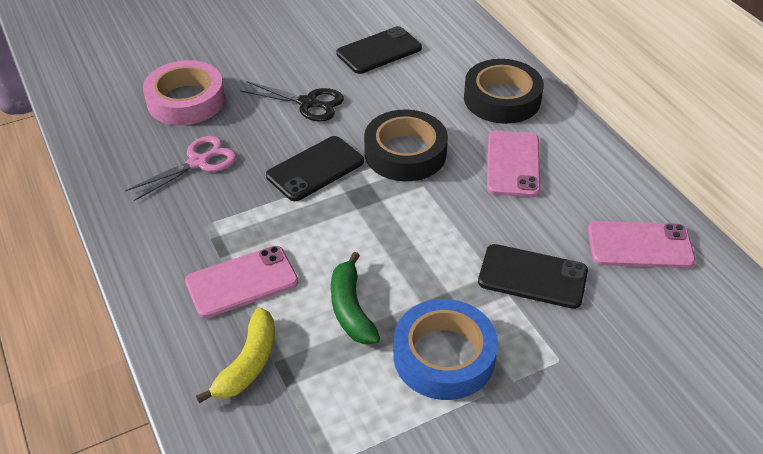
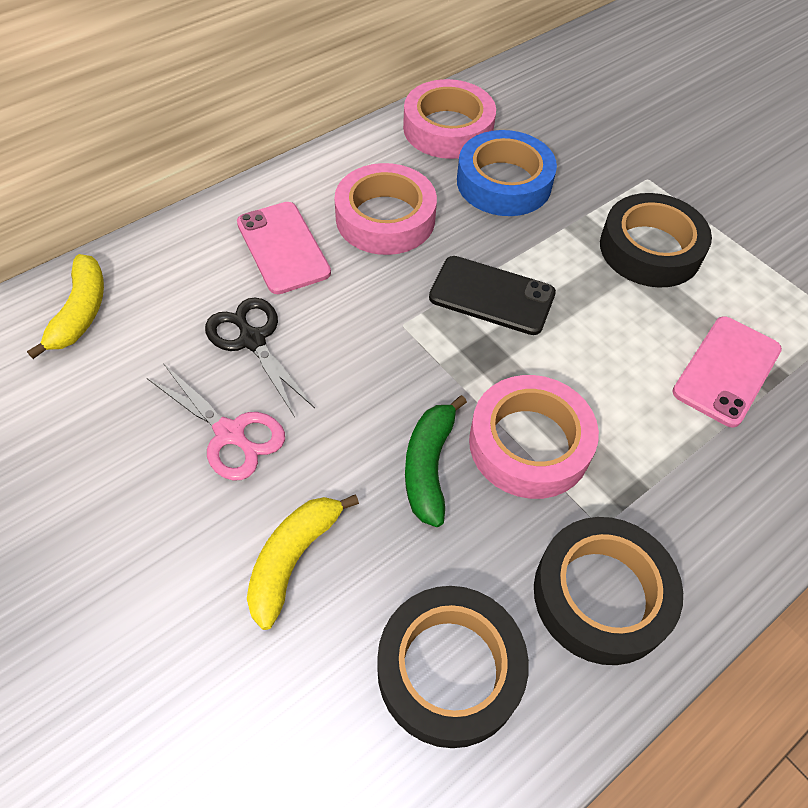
black phone: [266,136,364,201] [336,26,422,74] [478,244,588,309] = 3 -> [429,256,556,335] = 1
black tape: [364,109,448,181] [464,59,544,124] = 2 -> [377,586,529,748] [534,517,683,665] [600,193,712,288] = 3
pink phone: [185,246,298,318] [487,131,540,197] [588,221,695,268] = 3 -> [237,202,331,294] [673,316,782,427] = 2
pink tape: [143,60,225,125] = 1 -> [335,163,437,255] [403,79,496,159] [469,375,599,499] = 3
yellow banana: [196,308,275,403] = 1 -> [27,254,104,359] [247,495,359,630] = 2

